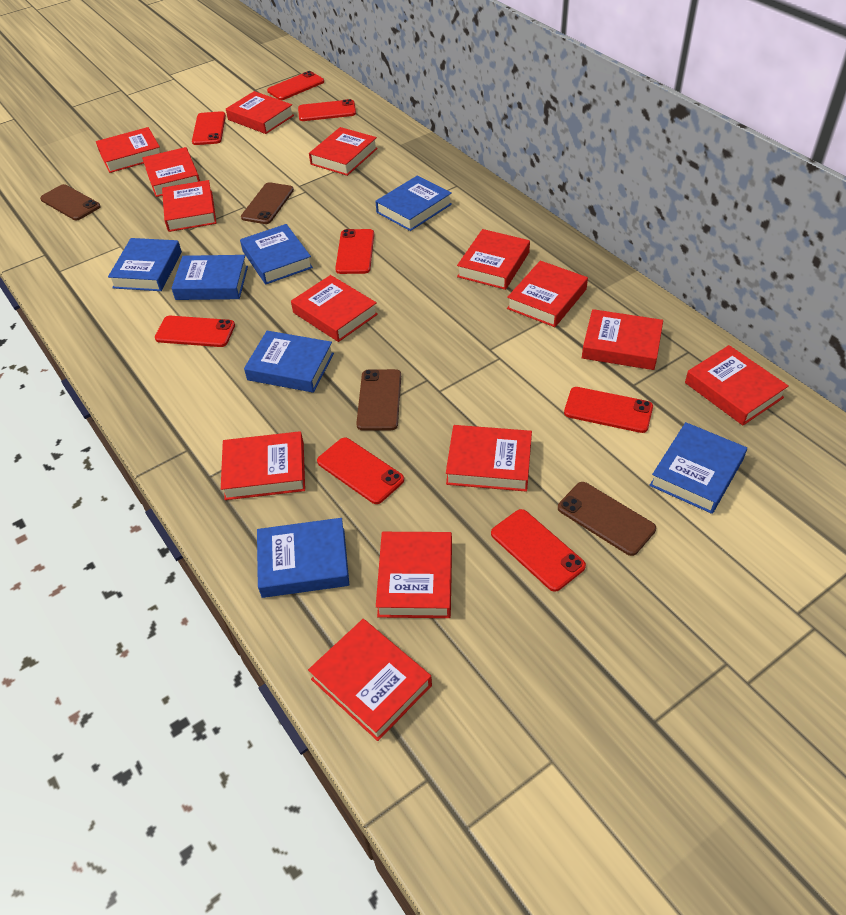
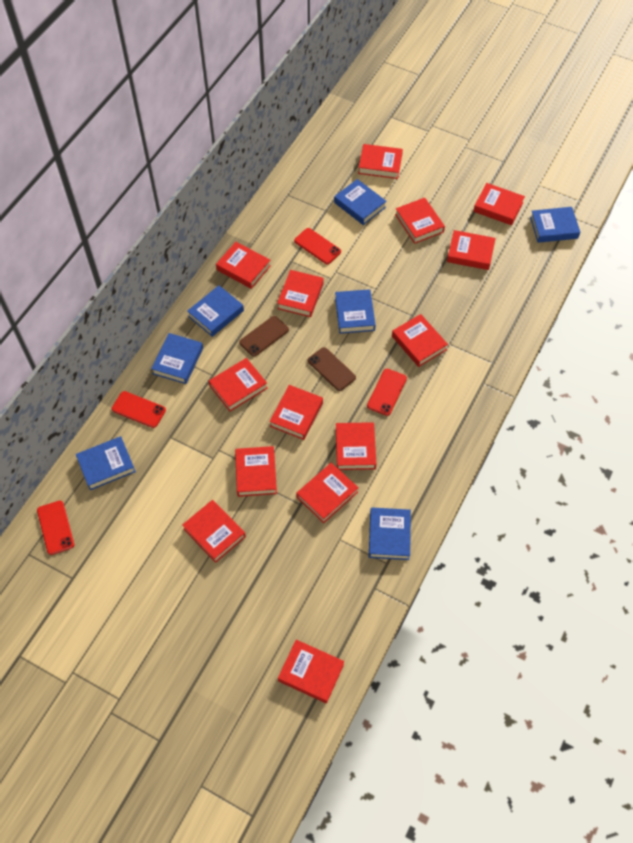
brown phone: [40,184,101,220] [241,182,294,224] [356,369,401,430] [558,482,656,556] = 4 -> [239,316,289,357] [308,347,356,391] = 2
red phone: [155,316,235,347] [192,111,226,145] [267,71,324,100] [298,99,356,121] [317,438,404,504] [335,229,374,274] [491,509,586,592] [564,387,653,433] = 8 -> [37,501,74,555] [112,391,166,428] [294,228,341,264] [367,369,407,416] = 4

